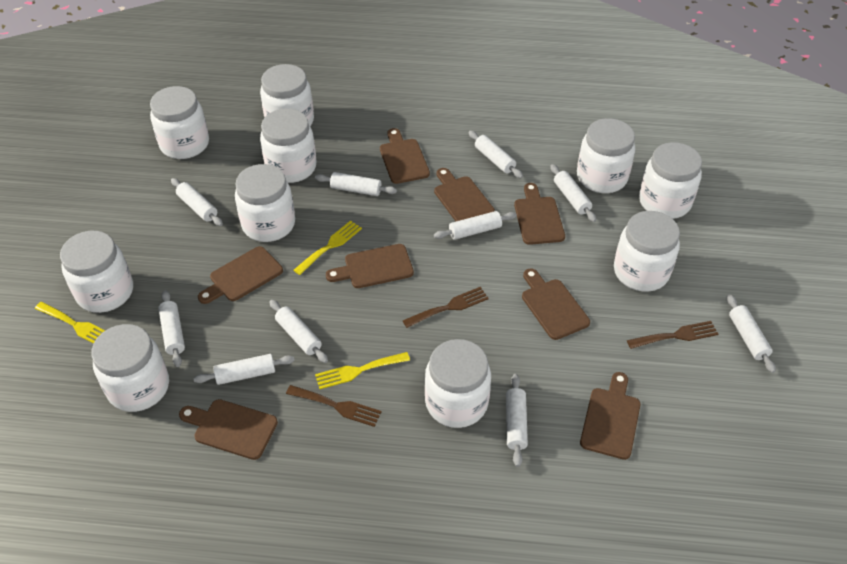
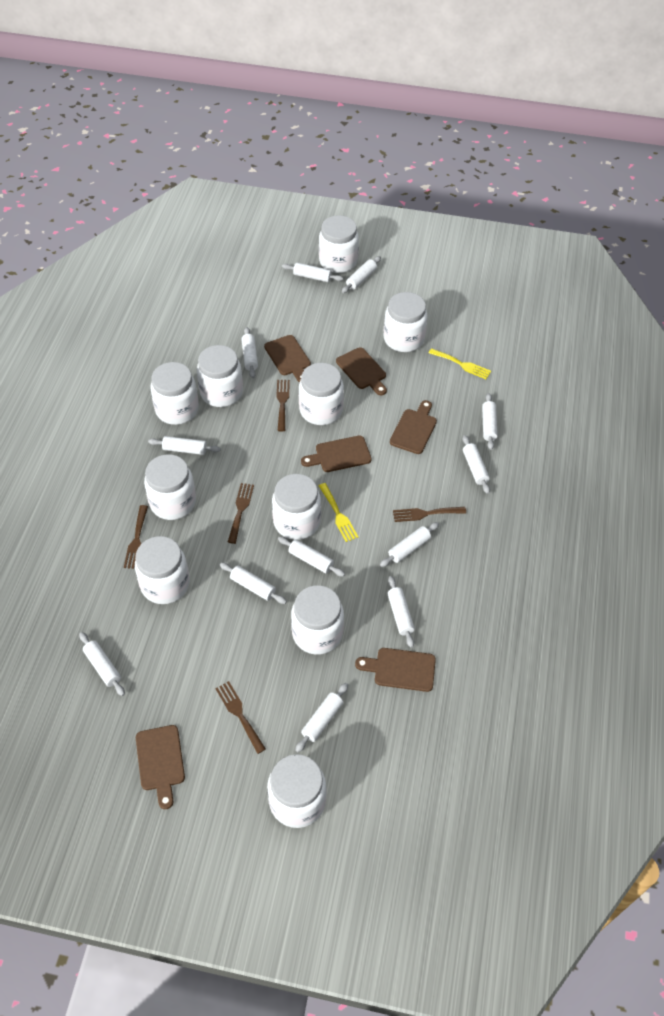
brown cutting board: [179,399,278,460] [198,246,283,304] [326,244,414,288] [380,128,430,184] [434,168,495,221] [514,183,565,245] [522,268,590,340] [580,372,641,460] = 8 -> [136,725,185,809] [264,335,311,383] [301,435,372,472] [336,348,387,395] [355,648,436,692] [390,400,437,454] = 6
brown fork: [286,385,381,427] [403,287,489,328] [627,321,718,349] = 3 -> [124,505,148,569] [215,681,266,754] [228,483,254,544] [276,380,290,431] [393,507,466,522] = 5
white rolling pin: [158,290,185,367] [171,178,223,226] [193,354,295,385] [270,300,328,363] [315,172,397,196] [434,211,517,240] [469,131,523,178] [506,374,528,467] [550,164,596,222] [727,294,776,373] = 10 -> [79,632,125,696] [148,436,221,455] [220,563,287,604] [241,327,258,378] [278,537,345,577] [282,263,343,282] [295,683,348,752] [342,256,381,293] [380,522,439,567] [387,576,415,648] [462,435,490,494] [482,393,498,450] = 12
yellow fork: [35,302,105,344] [294,220,362,275] [315,352,410,389] = 3 -> [319,483,358,542] [429,348,491,379] = 2

